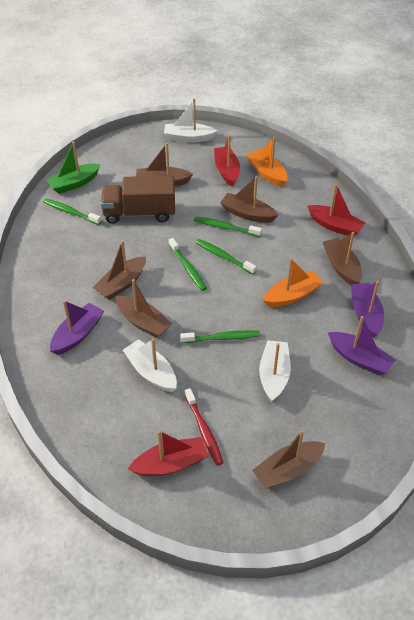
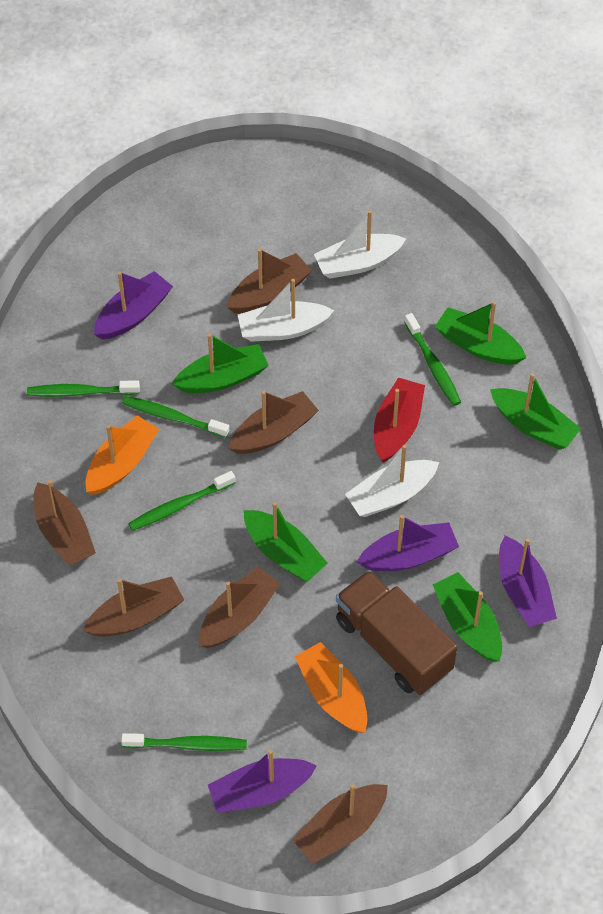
green boat: [46,142,100,194] = 1 -> [172,333,269,393] [244,502,328,582] [433,572,502,662] [434,302,526,365] [490,373,581,449] = 5
purple boat: [50,300,104,355] [328,316,395,375] [351,281,384,338] = 3 -> [94,271,173,340] [208,750,317,813] [357,515,459,571] [499,536,557,627] = 4
red boat: [128,430,209,476] [214,135,240,187] [307,184,365,236] = 3 -> [374,378,425,462] = 1
red toothbrush: [185,388,224,466] = 1 -> none = 0

